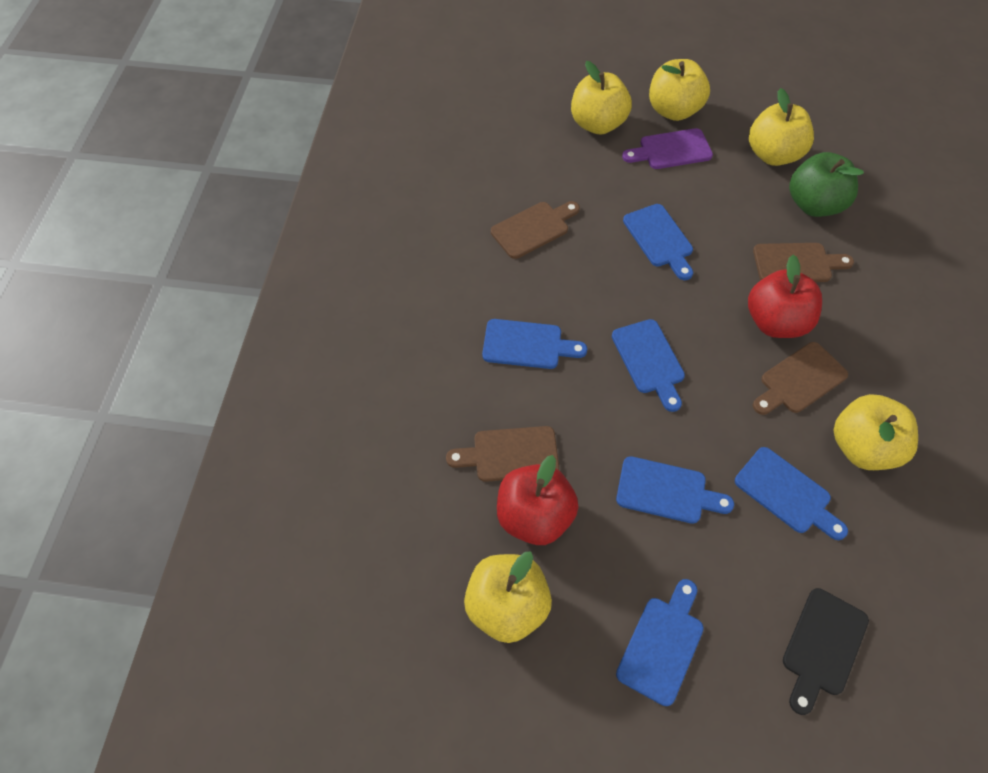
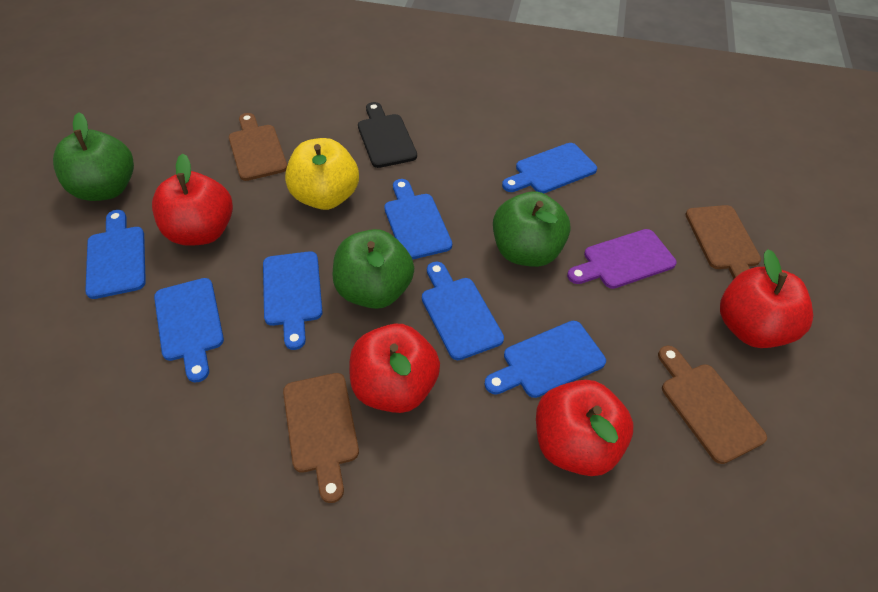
blue cutting board: [482,319,587,369] [612,319,685,412] [616,456,734,524] [616,579,704,706] [623,204,693,280] [735,447,848,540] = 6 -> [85,210,146,299] [154,278,224,383] [263,251,322,350] [384,179,452,260] [422,261,504,360] [484,321,606,398] [502,143,597,193] = 7
green apple: [789,152,864,217] = 1 -> [53,112,134,201] [333,229,414,309] [493,191,571,267] = 3
red apple: [497,455,579,545] [748,255,822,338] = 2 -> [152,154,233,246] [350,324,440,413] [536,380,633,476] [720,249,813,348] = 4
yellow apple: [464,552,552,643] [571,61,632,134] [649,59,710,121] [749,88,814,166] [834,394,918,470] = 5 -> [285,138,359,210] = 1

